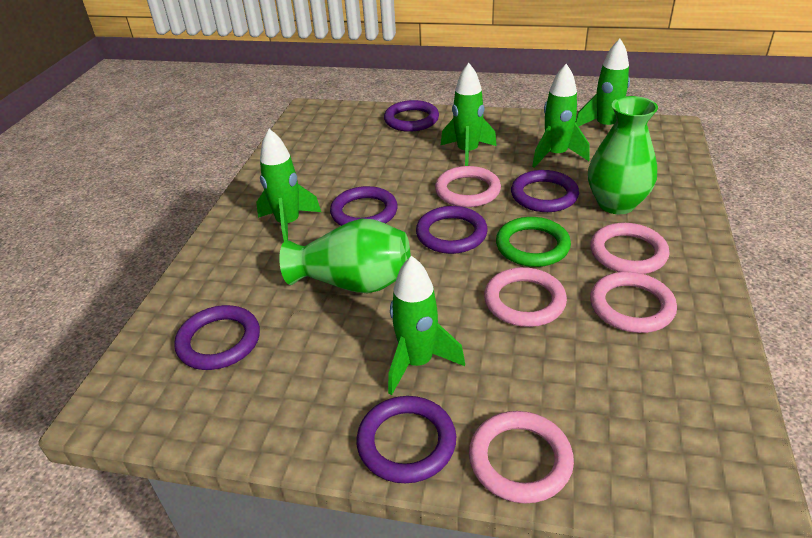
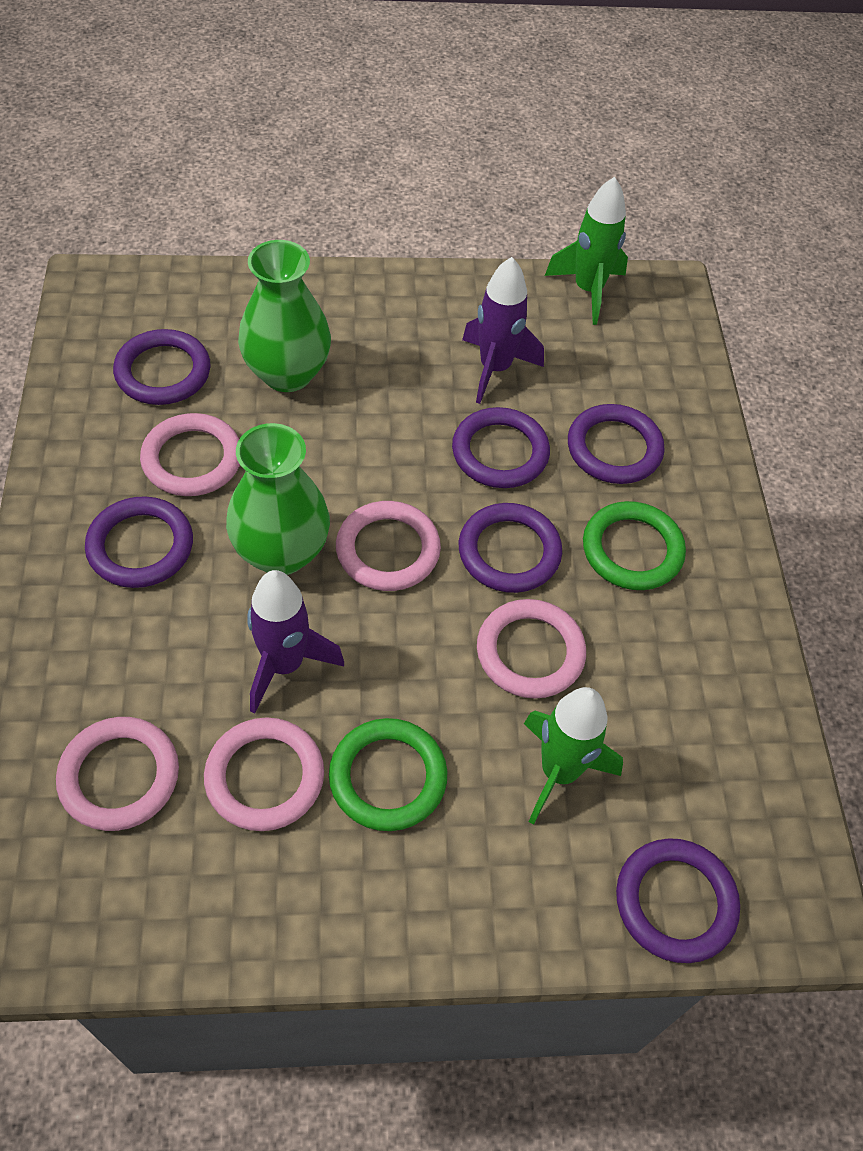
green ring: [496,217,571,267] = 1 -> [329,718,447,831] [583,501,686,590] = 2
green rocket: [256,129,321,241] [388,256,465,395] [440,63,497,166] [532,64,590,168] [575,39,630,126] = 5 -> [524,687,623,825] [545,177,628,325] = 2
purple rocket: none = 0 -> [247,570,344,713] [462,257,544,404] = 2

